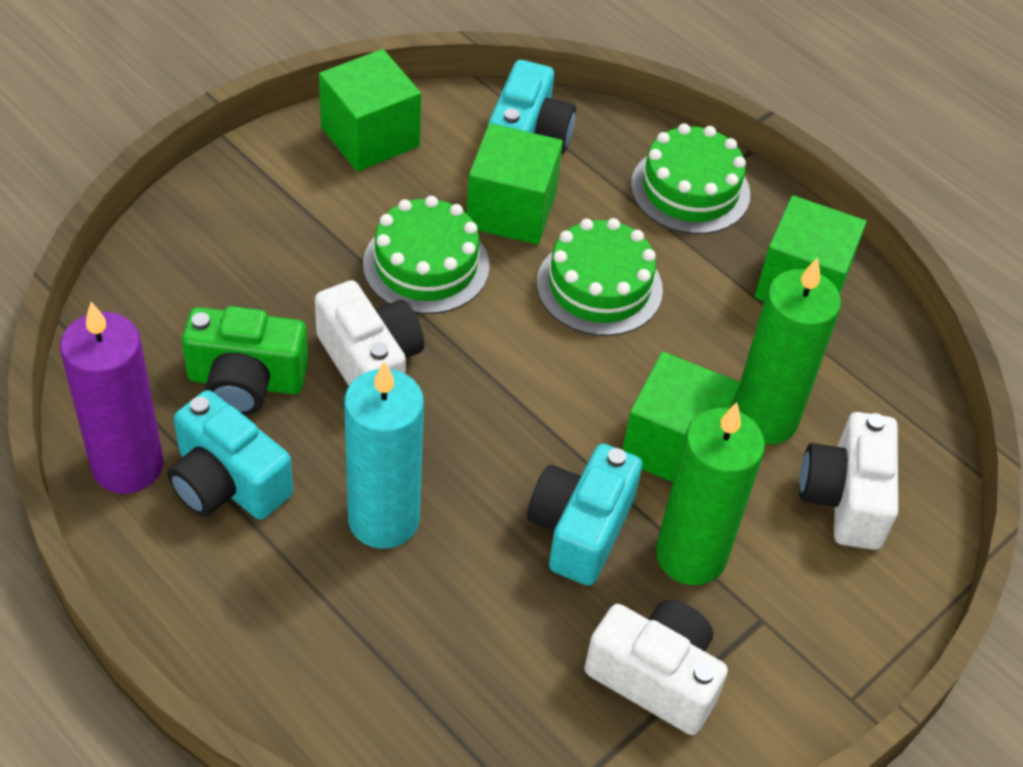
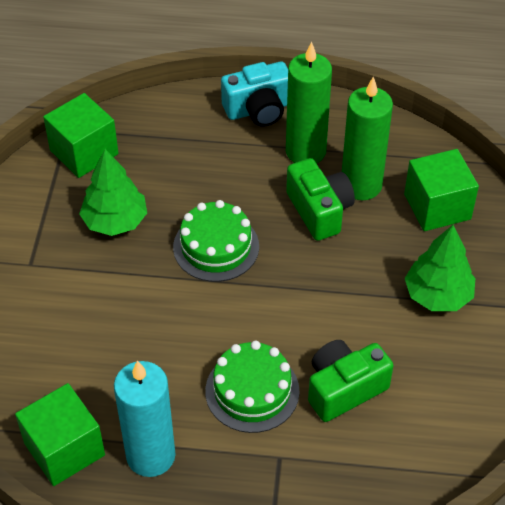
green cake: [363,196,489,314] [537,218,663,336] [631,123,750,234] = 3 -> [173,200,259,282] [205,341,300,433] = 2
green camera: [182,306,308,415] = 1 -> [286,158,355,241] [308,340,394,422] = 2
green cube: [319,49,421,172] [467,123,563,245] [622,352,741,482] [755,195,866,301] = 4 -> [15,383,105,486] [43,93,119,178] [404,149,479,231] = 3
green tree: none = 0 -> [79,149,147,236] [405,225,475,311] = 2
purple candle: [60,302,164,494] = 1 -> none = 0
turquoise camera: [167,390,293,520] [488,60,576,154] [527,444,642,586] = 3 -> [221,61,288,127] = 1
white camera: [315,280,424,386] [584,600,728,735] [799,412,898,550] = 3 -> none = 0

